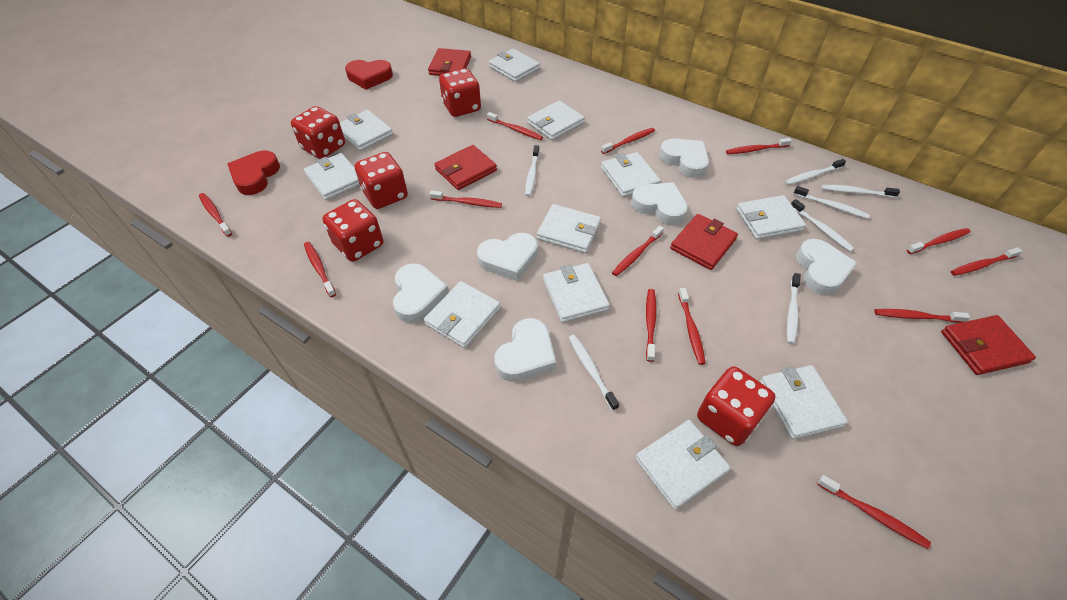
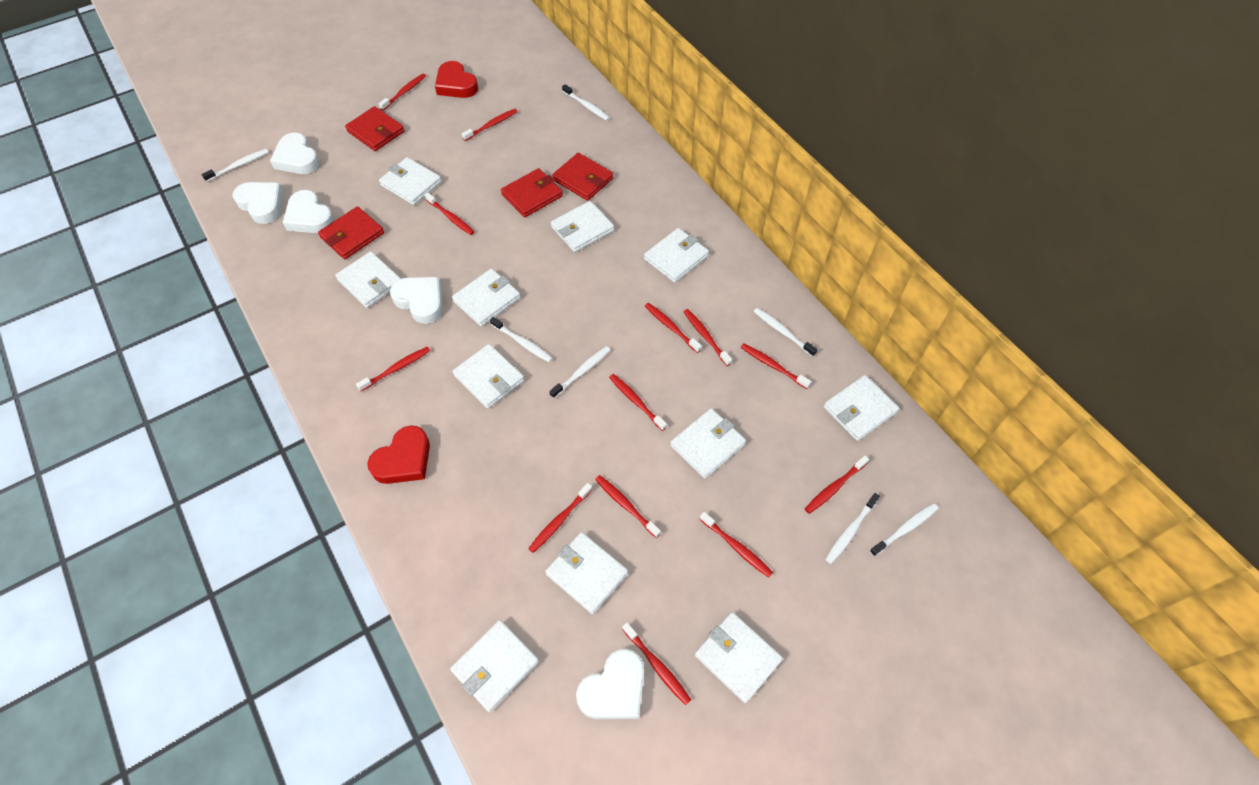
red dice: [291,106,345,159] [323,199,384,262] [355,152,408,209] [439,68,481,117] [697,366,776,446] = 5 -> none = 0
white heart: [393,263,449,323] [477,233,538,281] [494,318,556,382] [631,182,688,225] [659,138,709,178] [796,239,857,295] = 6 -> [233,182,284,224] [270,133,320,174] [283,190,335,233] [390,277,443,324] [576,649,644,719] = 5

